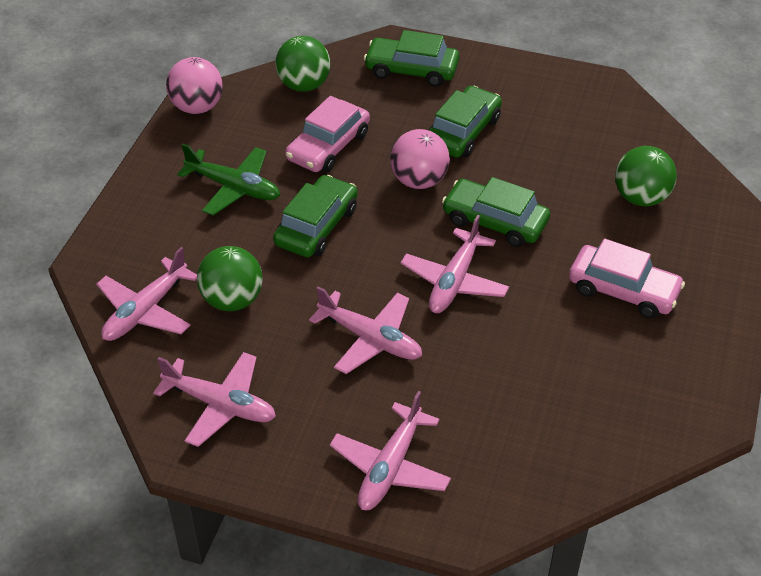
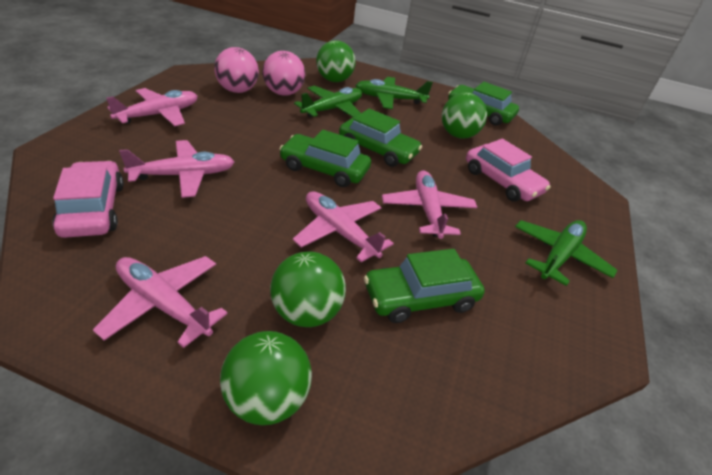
green ball: [197,246,263,311] [275,36,331,92] [615,146,677,206] = 3 -> [220,331,312,425] [270,252,346,327] [316,40,356,82] [442,93,487,138] = 4
green plane: [177,144,280,216] = 1 -> [294,86,362,118] [355,77,433,109] [515,220,617,286] = 3

